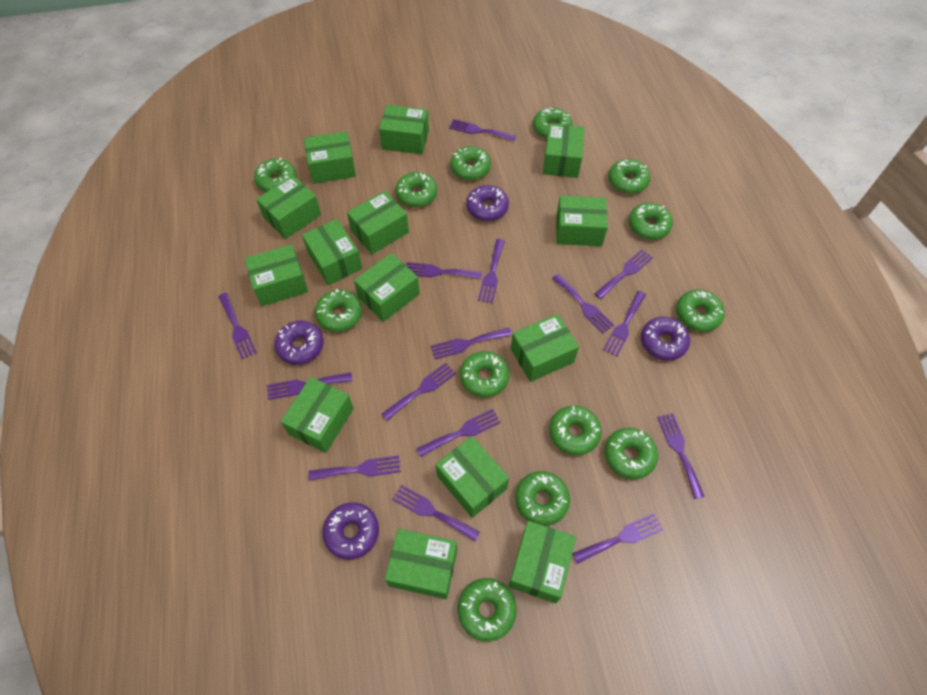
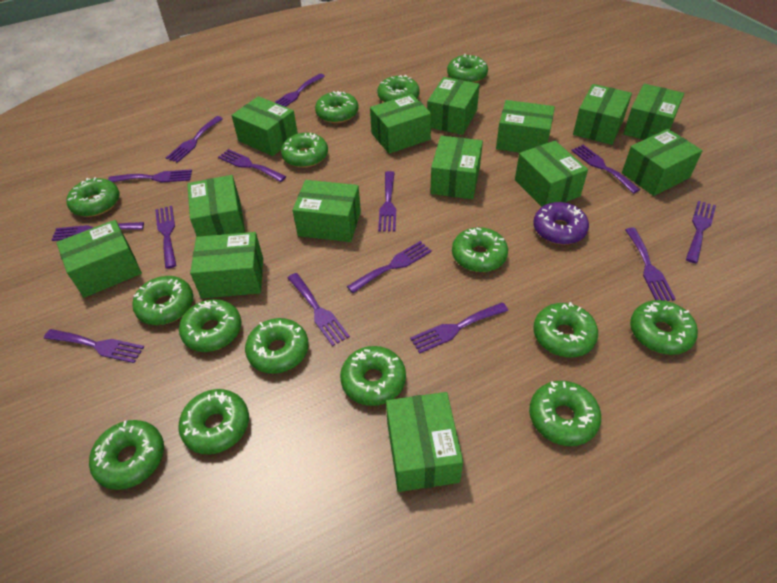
green donut: [254,158,297,192] [315,289,362,332] [395,172,438,207] [450,146,491,180] [457,578,517,642] [460,351,509,397] [515,471,570,526] [533,107,572,139] [549,406,602,455] [604,428,658,479] [608,159,651,194] [629,203,673,240] [676,289,725,332] = 13 -> [66,177,120,217] [89,420,164,490] [132,276,193,325] [178,389,249,454] [179,299,241,352] [245,318,309,374] [281,133,328,168] [315,91,359,123] [340,346,406,406] [377,75,420,102] [447,54,488,83] [452,227,508,272] [529,381,601,446] [533,302,598,357] [630,300,698,355] = 15
purple donut: [274,320,324,365] [322,502,379,560] [466,185,509,221] [641,317,690,361] = 4 -> [533,202,589,245] = 1
purple fork: [218,293,257,359] [267,372,352,400] [309,455,401,481] [381,363,456,421] [392,485,480,542] [406,262,482,279] [416,409,501,457] [430,328,512,359] [449,119,516,141] [478,239,505,304] [552,274,614,333] [572,514,663,564] [594,249,653,299] [603,291,646,356] [657,413,705,499] = 15 -> [44,329,144,363] [52,222,144,241] [108,169,192,183] [155,206,176,269] [166,116,223,163] [218,149,286,182] [274,74,325,107] [288,273,350,346] [347,241,432,293] [378,171,396,232] [410,302,508,353] [571,145,640,194] [625,228,676,301] [686,201,716,263] = 14

